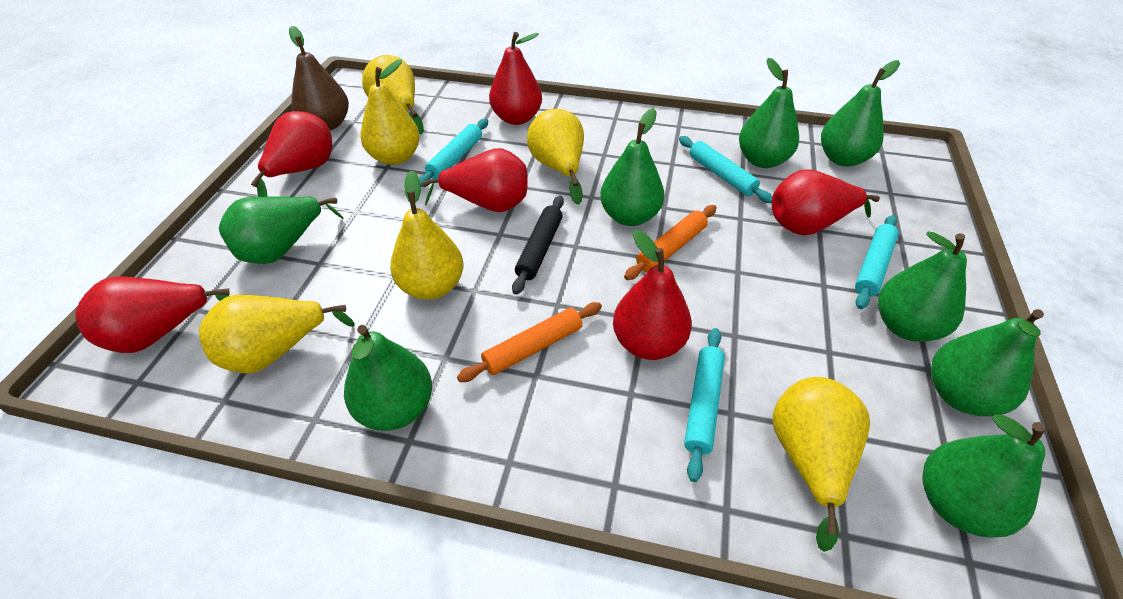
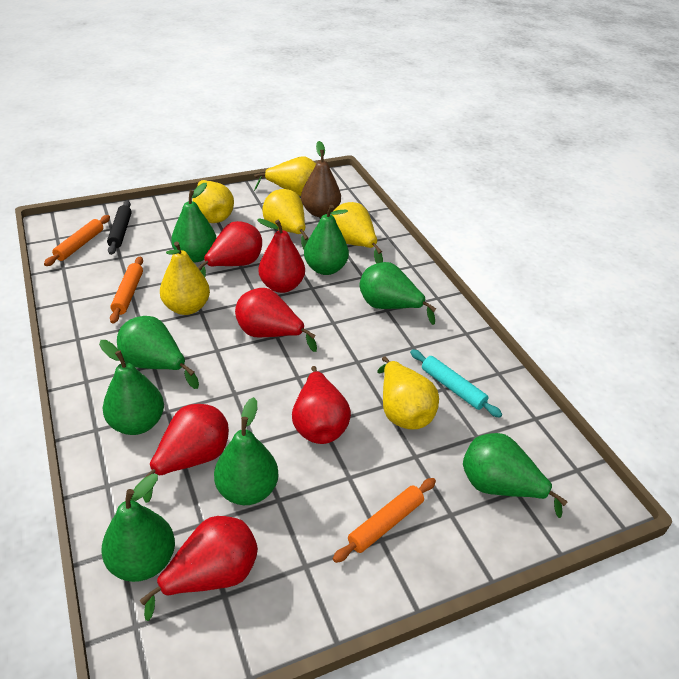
orange rolling pin: [457,302,602,382] [624,205,716,280] = 2 -> [44,215,110,266] [110,256,143,324] [333,478,436,563] = 3
turquoise rolling pin: [419,119,488,187] [679,136,772,203] [684,328,725,482] [855,215,899,309] = 4 -> [410,349,502,418] = 1

